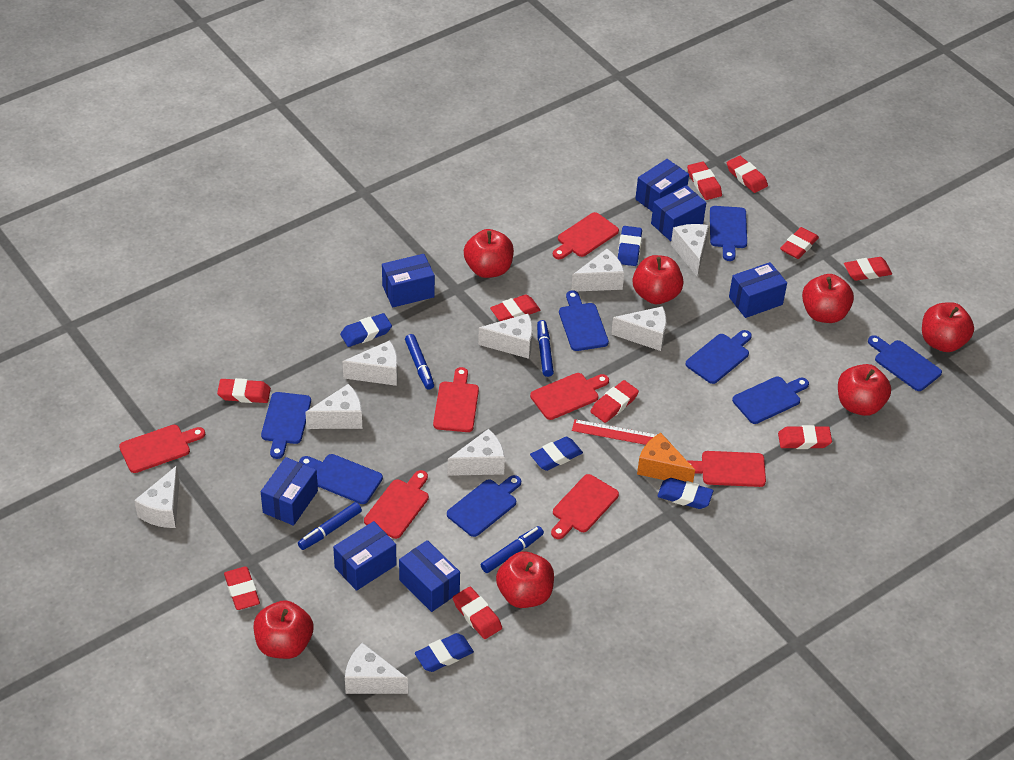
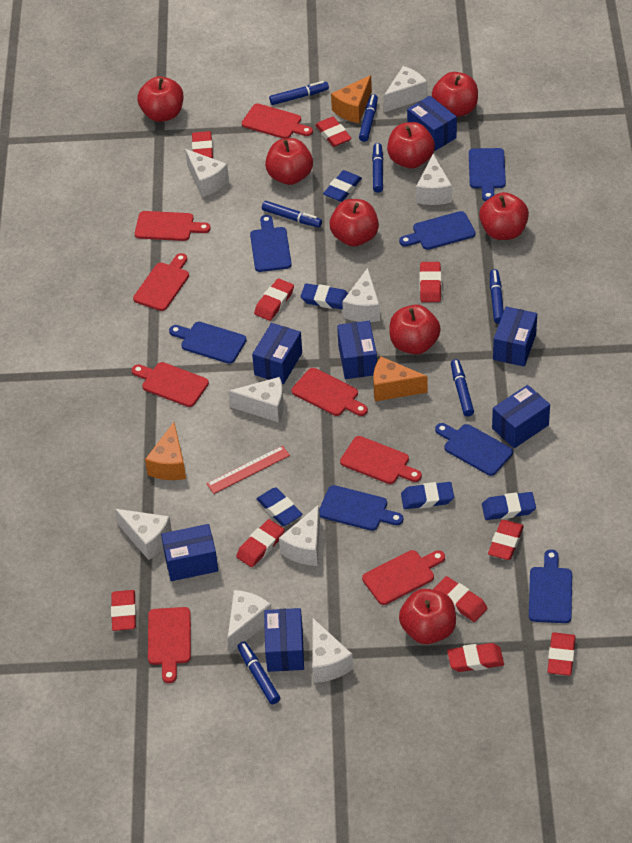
blue cutting board: [261,392,311,459] [299,454,383,504] [447,475,521,537] [559,291,609,351] [685,330,752,384] [710,206,747,261] [732,377,809,424] [868,335,942,391] = 8 -> [169,322,247,364] [250,215,292,272] [319,485,403,531] [399,211,476,250] [435,423,513,476] [469,148,506,201] [529,550,572,623] = 7
blue marker: [298,502,362,550] [405,334,434,390] [481,526,544,573] [537,320,554,377] = 4 -> [237,641,280,704] [262,201,322,228] [269,81,329,105] [359,94,378,142] [372,143,383,193] [451,359,474,416] [490,269,504,324] = 7
orange cheese: [637,433,695,482] = 1 -> [145,422,186,480] [331,75,372,123] [373,357,427,401] = 3
red apple: [254,600,313,659] [464,229,514,278] [496,551,554,608] [633,255,684,304] [802,274,854,323] [838,364,891,416] [922,302,974,352] = 7 -> [137,76,183,122] [265,138,313,185] [330,199,379,247] [387,122,435,169] [390,305,441,354] [399,589,456,644] [432,72,478,117] [479,192,529,240] = 8
red cutting board: [119,425,205,473] [364,470,429,539] [433,367,479,432] [530,373,609,420] [551,474,619,539] [553,212,619,259] [687,451,766,487] = 7 -> [131,362,209,407] [133,253,189,311] [135,211,211,241] [148,607,191,683] [242,103,313,139] [291,368,368,416] [340,436,422,484] [362,550,445,605] = 8

